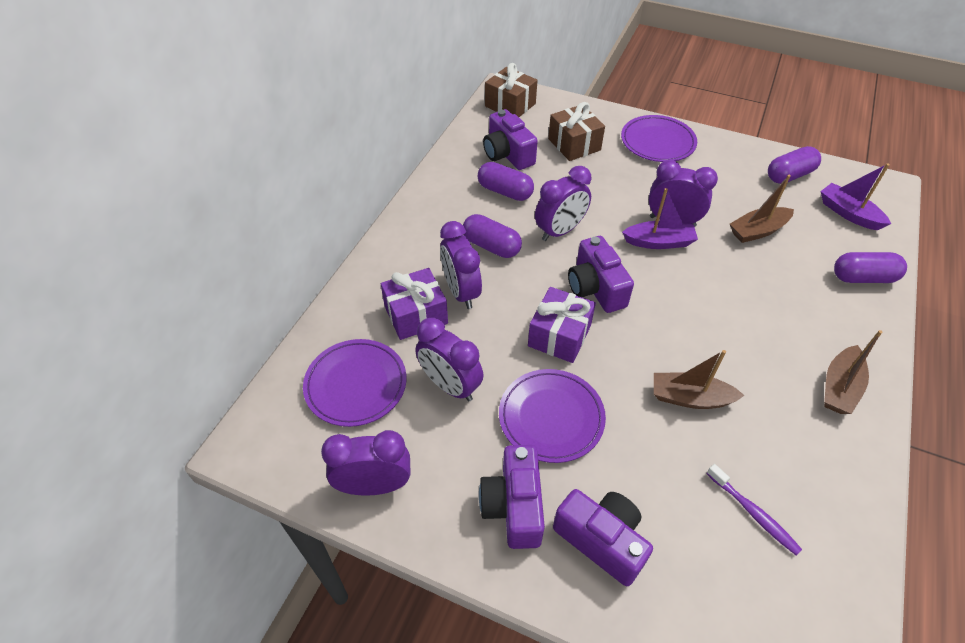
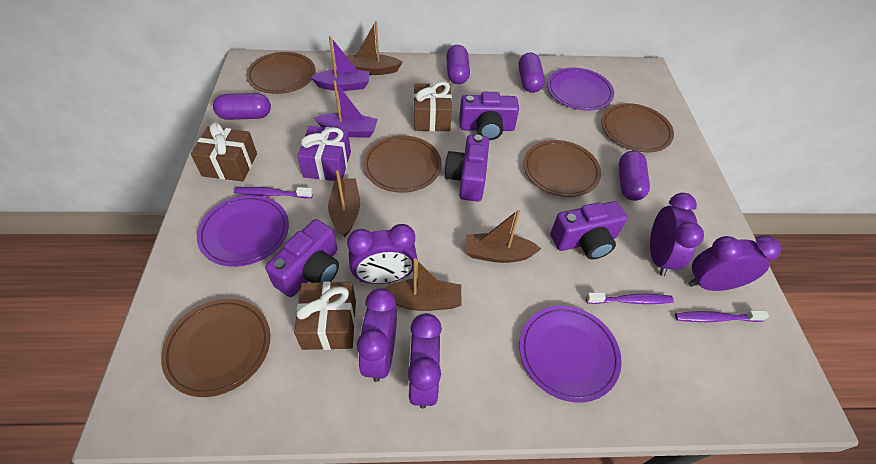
brown boat: [654,350,745,409] [730,175,794,243] [824,330,882,414] = 3 -> [328,170,360,237] [347,21,402,75] [384,258,461,311] [466,210,541,263] = 4
brown gift: [485,63,538,117] [548,102,605,161] = 2 -> [191,122,257,181] [294,282,356,350] [414,81,452,131] = 3
brown plate: none = 0 -> [161,299,270,397] [246,52,316,94] [363,135,442,193] [524,140,601,197] [601,103,674,152] = 5
purple gift: [381,268,448,340] [528,287,596,363] = 2 -> [297,126,351,181] = 1
purple toothbrush: [706,464,802,555] = 1 -> [234,187,313,198] [586,292,674,304] [675,310,769,322] = 3

